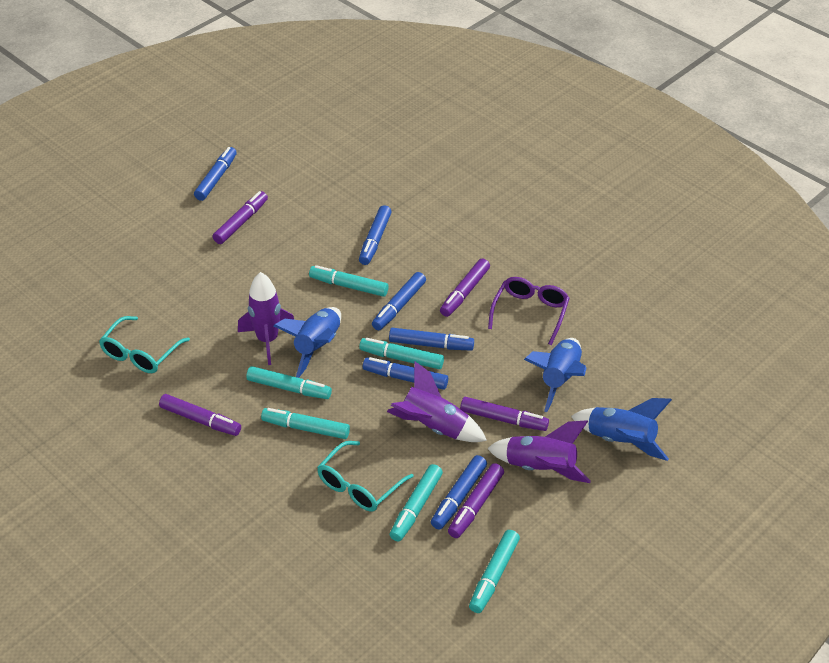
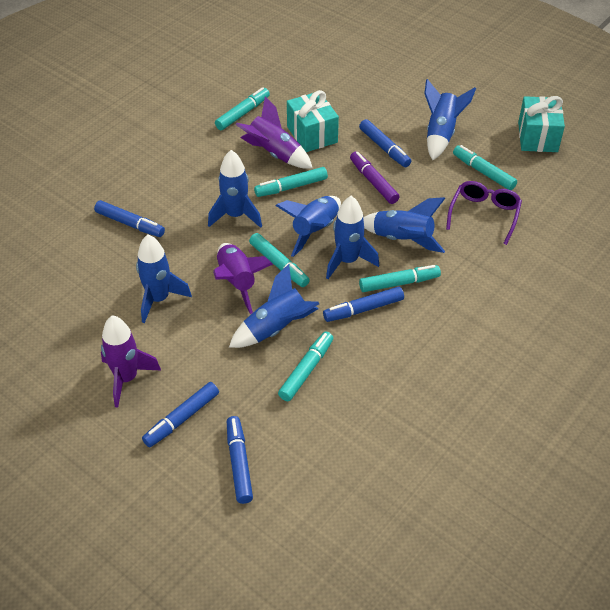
blue marker: [194,147,237,201] [359,205,392,265] [363,357,448,390] [372,272,426,330] [389,328,474,351] [431,455,487,529] = 6 -> [94,200,165,237] [142,382,219,447] [227,416,253,504] [323,287,404,322] [359,119,411,167] = 5
blue rocket: [274,307,341,378] [524,338,587,412] [571,398,672,461] = 3 -> [136,235,192,323] [208,150,262,228] [229,264,319,348] [276,196,341,257] [326,196,379,279] [363,197,445,253] [424,79,476,160] = 7
purple marker: [159,394,241,436] [213,191,268,244] [440,258,490,317] [448,463,504,538] [460,397,549,431] = 5 -> [350,152,400,204] = 1
turquoise gift: none = 0 -> [287,90,339,152] [518,96,565,152] = 2
turquoise glasses: [99,316,190,373] [317,441,414,512] = 2 -> none = 0

